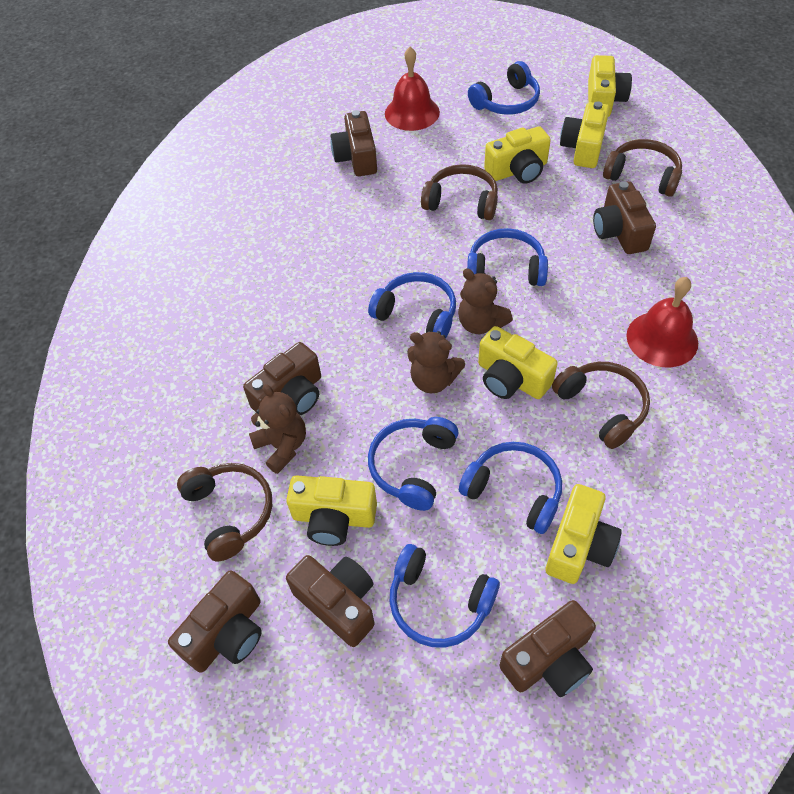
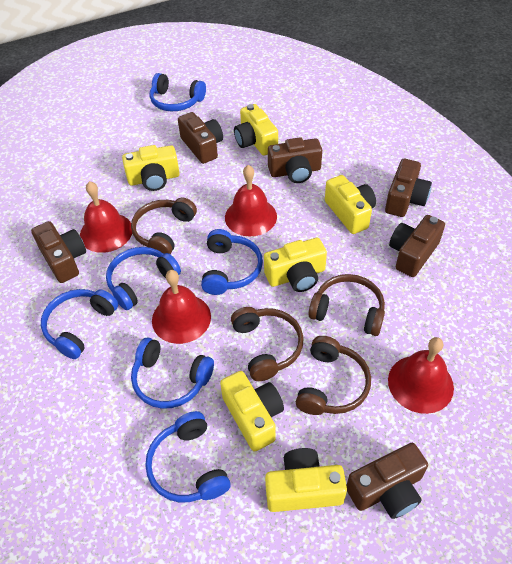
brown teddy bear: [249,384,306,474] [407,331,465,394] [458,269,513,334] = 3 -> none = 0
red bell: [385,47,440,131] [626,277,698,367] = 2 -> [80,181,132,253] [152,270,211,344] [225,165,277,236] [388,337,454,414] = 4

